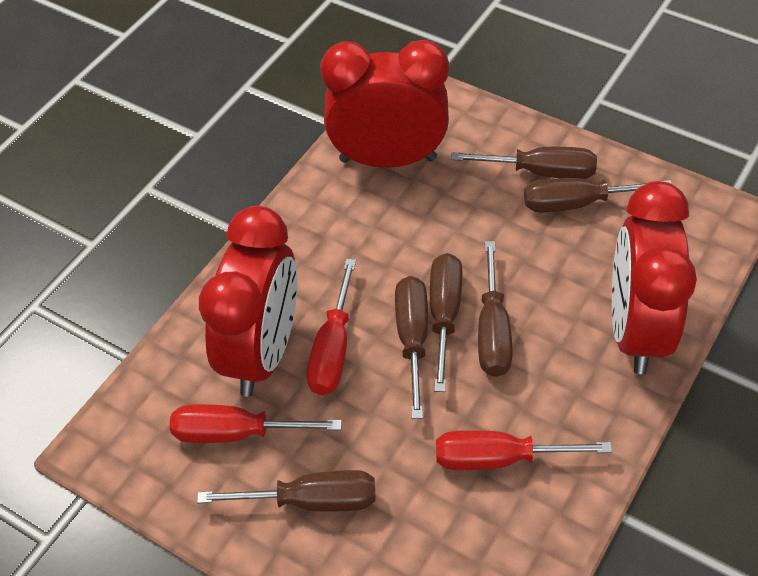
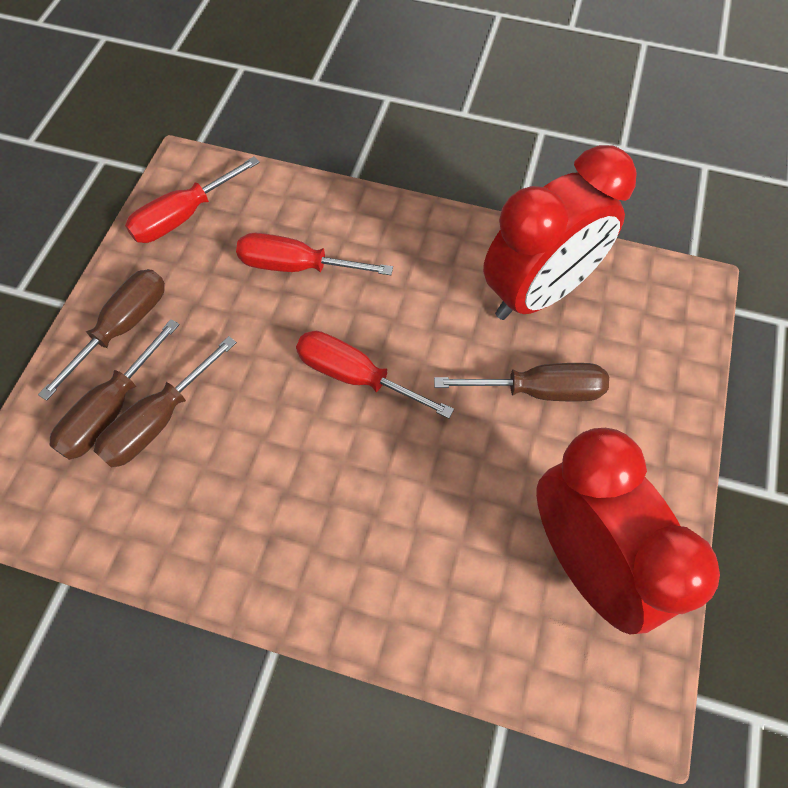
brown screwdriver: [197,470,376,512] [395,276,428,419] [430,253,462,392] [451,147,597,179] [478,241,513,377] [524,178,672,212] = 6 -> [38,269,165,401] [49,319,180,460] [94,336,237,467] [434,363,609,401] = 4
red clock: [199,206,298,397] [320,40,449,168] [612,181,697,374] = 3 -> [483,145,637,320] [536,428,720,634] = 2

